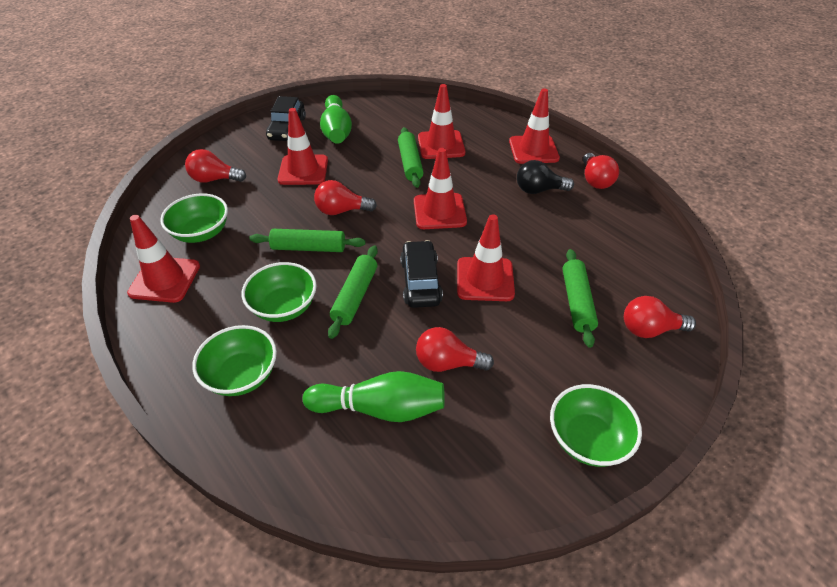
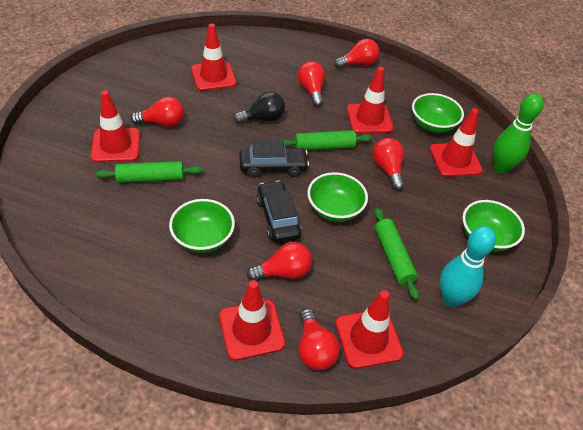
green bowling pin: [303,371,445,422] [320,95,352,144] = 2 -> [493,94,543,174] = 1
green rolling pin: [249,229,366,252] [328,245,378,339] [398,127,423,188] [562,249,598,348] = 4 -> [96,161,203,183] [280,130,372,151] [374,208,419,300] = 3
red light bulb: [185,149,246,183] [314,180,377,215] [416,327,494,372] [583,153,619,189] [624,296,696,338] = 5 -> [130,96,184,127] [247,242,312,280] [298,61,325,107] [298,309,340,370] [334,39,379,69] [372,138,404,190] = 6
turquoise bowling pin: none = 0 -> [440,226,496,307] = 1

